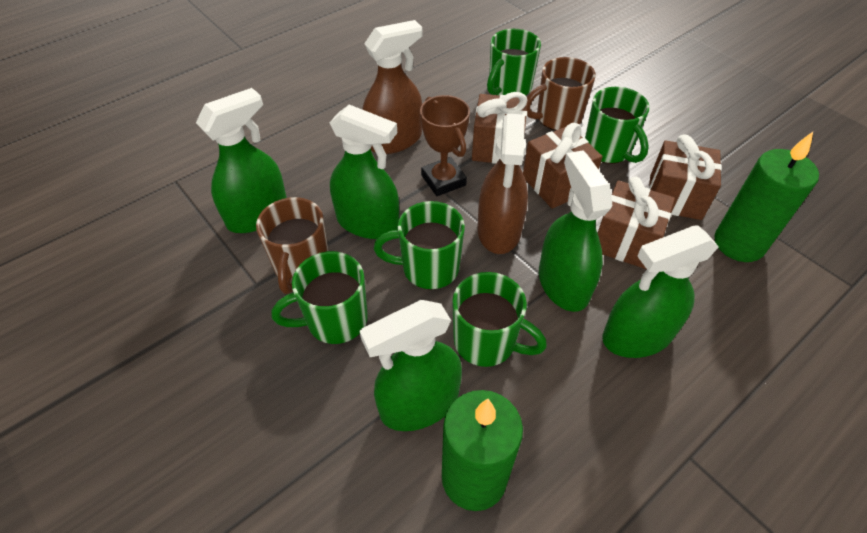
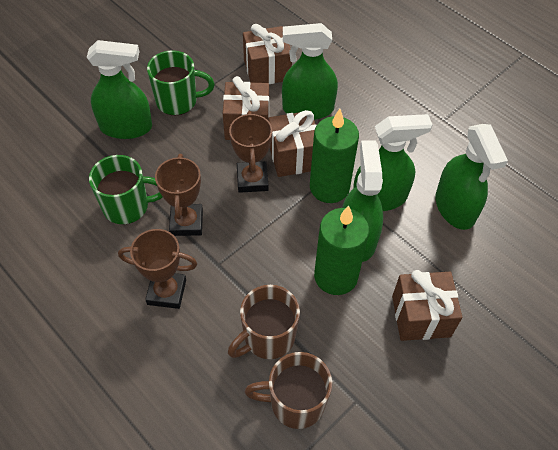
brown spray bottle: [362,20,422,154] [478,113,528,254] = 2 -> none = 0
brown trophy: [420,95,470,196] = 1 -> [118,229,197,309] [155,154,203,236] [229,111,272,193] = 3
green mug: [271,251,368,344] [374,201,465,289] [452,272,547,367] [487,29,541,96] [585,87,650,164] = 5 -> [89,155,162,224] [147,50,215,115] = 2

